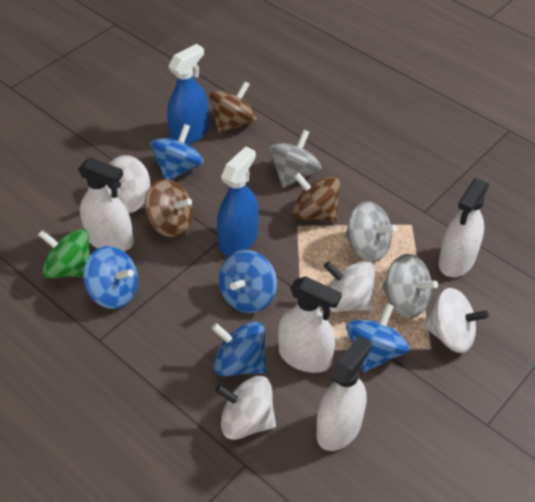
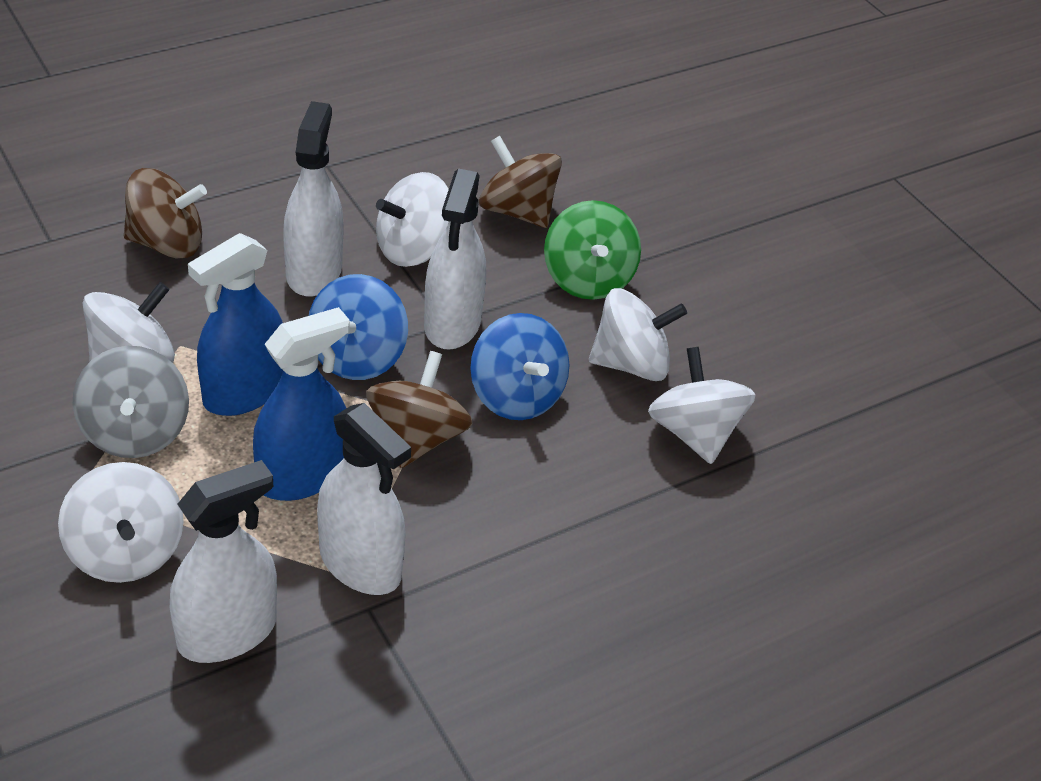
blue spinning top: [83,246,138,309] [150,124,204,180] [211,321,266,377] [219,250,277,313] [346,303,409,372] = 5 -> [309,274,408,380] [470,313,569,420] = 2
grey spinning top: [269,130,321,188] [345,201,397,262] [382,254,438,318] = 3 -> [72,346,189,458] = 1
white spinning top: [107,155,150,213] [215,376,276,440] [324,261,375,312] [424,288,489,353] = 4 -> [58,462,184,583] [83,282,175,363] [376,172,449,267] [589,288,687,381] [648,347,756,464] = 5

